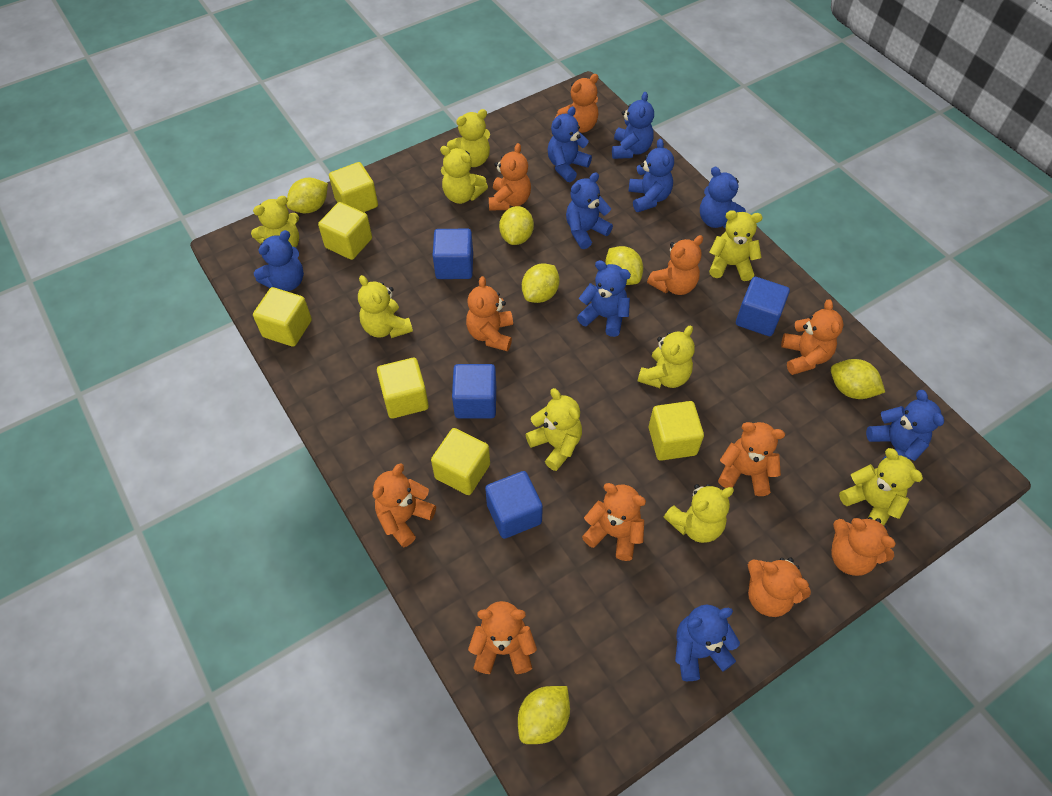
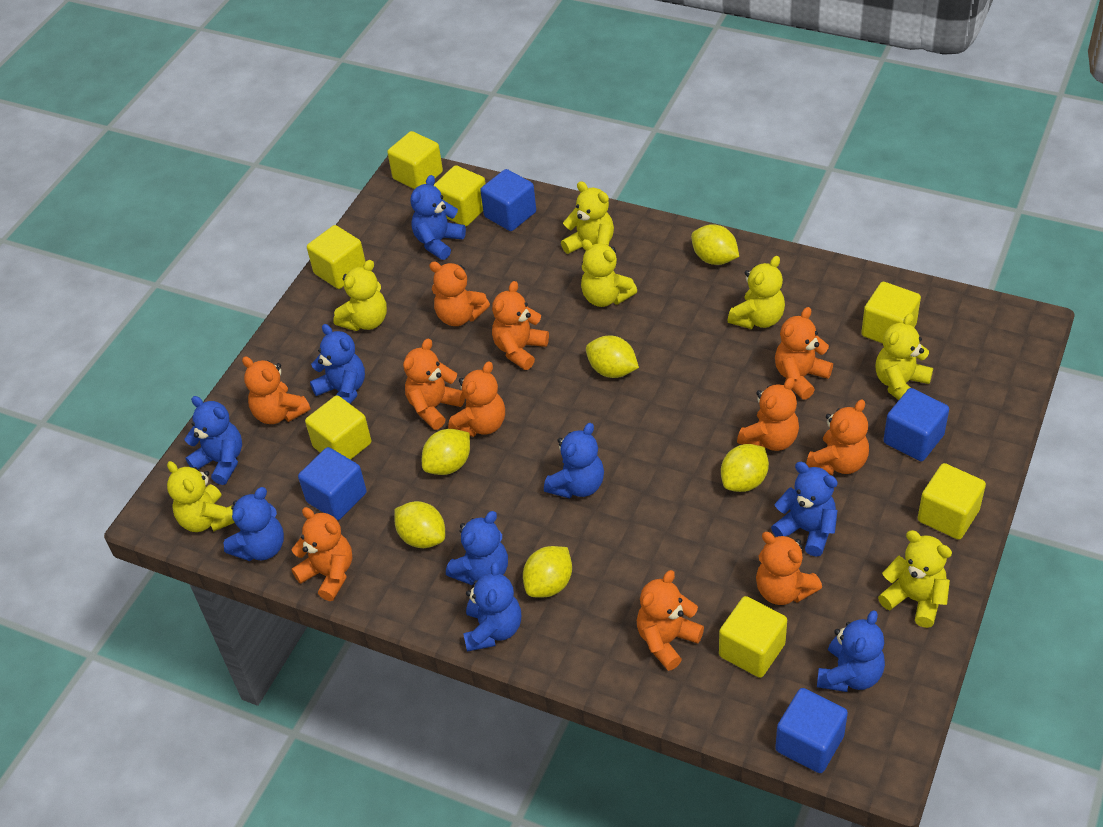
yellow cube: [253,287,312,347] [318,202,372,260] [329,162,378,212] [377,358,429,419] [431,428,490,495] [649,401,704,461] = 6 -> [305,395,371,460] [307,225,366,289] [387,131,443,189] [433,165,486,227] [719,596,787,678] [861,282,921,344] [918,463,986,540] = 7
yellow teddy bear: [251,196,299,247] [358,275,413,338] [440,146,488,204] [447,109,490,167] [526,388,582,471] [637,325,695,388] [664,484,734,543] [709,210,763,281] [839,448,923,526] = 9 -> [167,461,235,532] [333,260,387,331] [561,181,614,254] [581,239,637,307] [728,256,785,329] [876,313,933,400] [878,530,952,628] = 7

